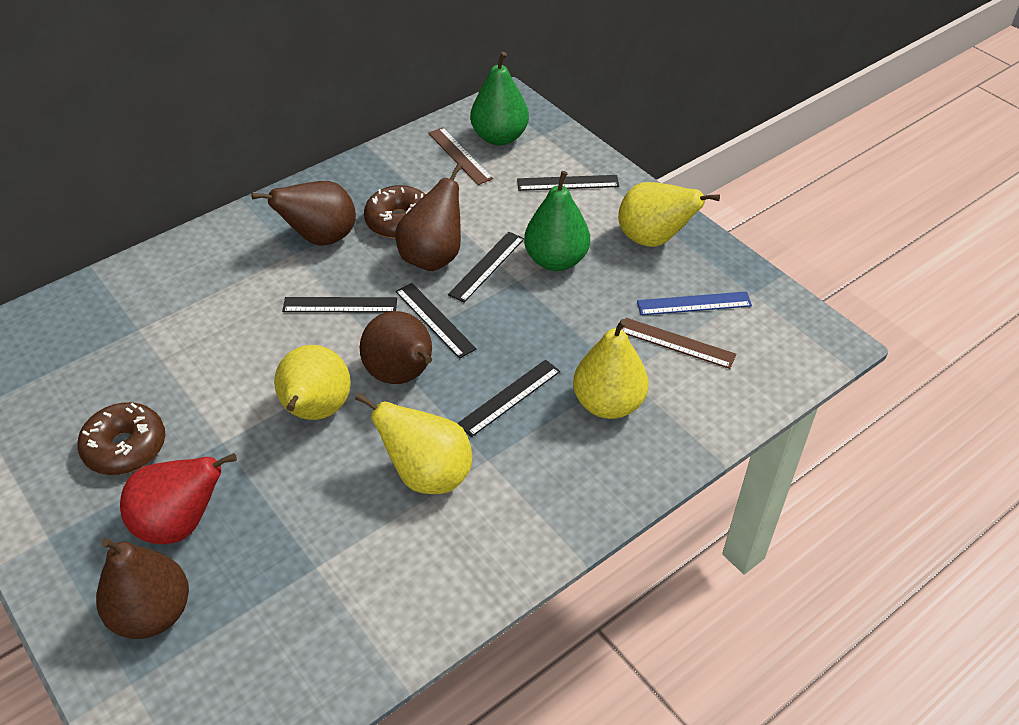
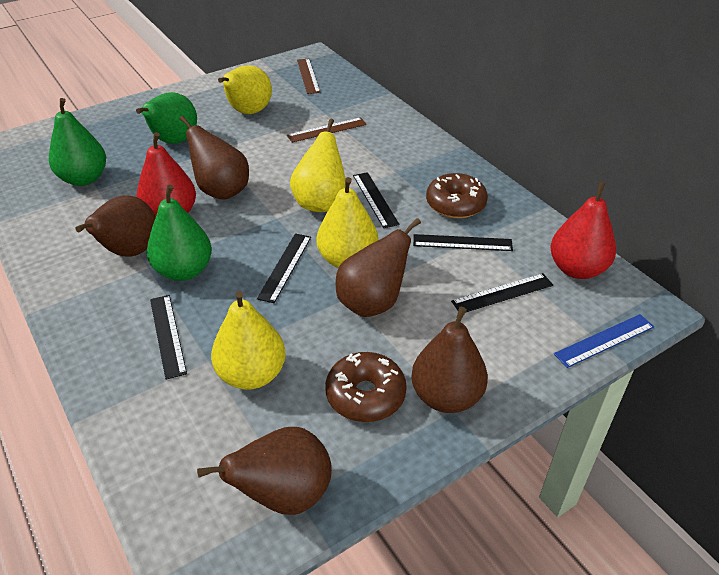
brown pear: [96,538,189,639] [252,181,356,246] [360,311,432,384] [395,163,463,271] = 4 -> [75,196,156,256] [179,116,249,200] [197,427,332,515] [336,218,421,317] [411,307,488,413] = 5
green pear: [470,52,529,146] [524,171,590,271] = 2 -> [49,98,106,186] [136,92,197,144] [147,185,212,281] = 3
red pear: [120,453,237,544] = 1 -> [136,132,196,217] [550,182,616,279] = 2

